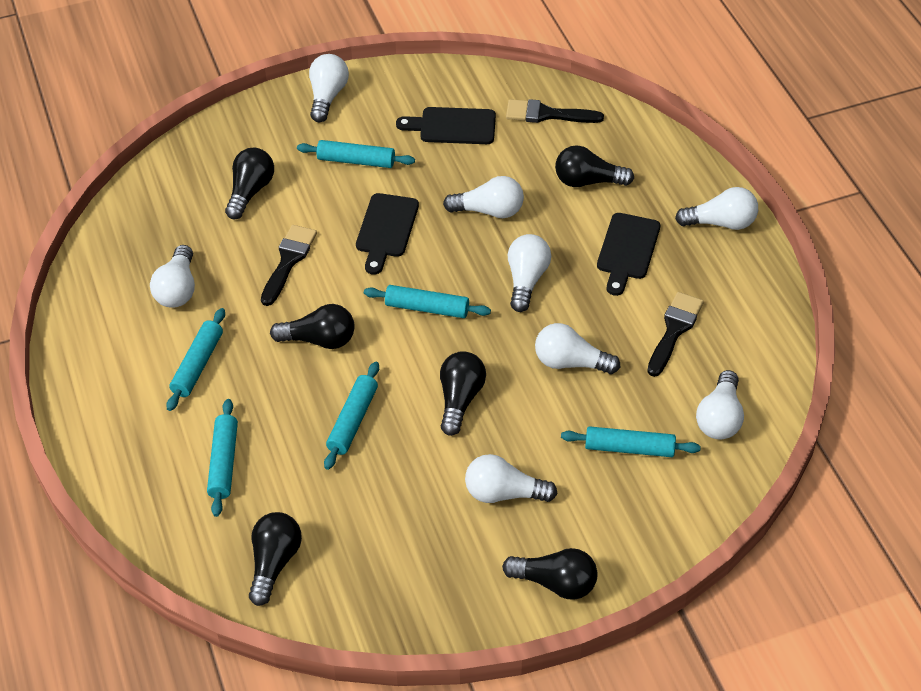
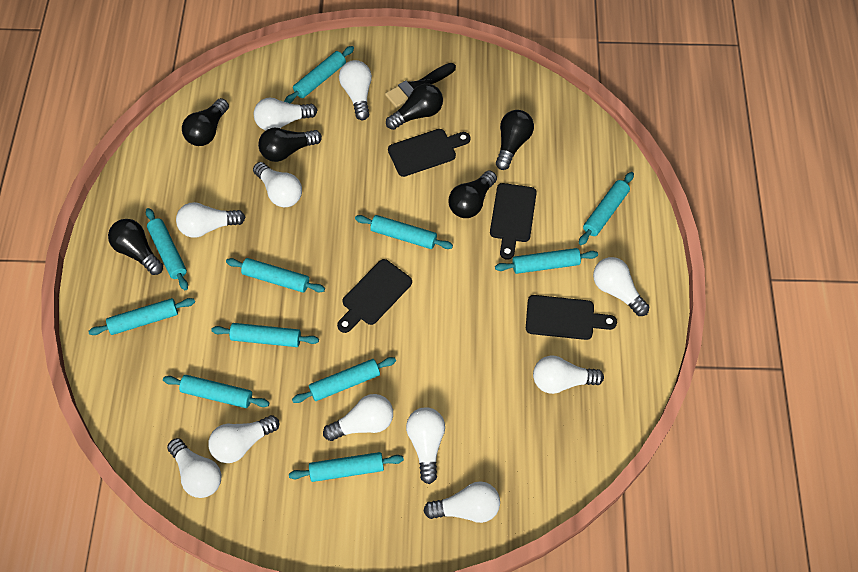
black brush: [261,225,317,306] [506,99,604,123] [647,292,704,377] = 3 -> [385,63,456,108] = 1
black cutting board: [356,193,419,274] [396,107,496,144] [597,213,660,296] = 3 -> [337,259,412,333] [388,129,471,177] [490,183,537,260] [526,295,617,340] = 4
turquoise rolling pin: [166,308,225,411] [207,399,238,517] [297,140,415,168] [324,362,379,470] [364,285,491,318] [561,426,701,457] = 6 -> [88,298,195,335] [146,208,188,290] [163,375,269,408] [211,323,319,347] [226,258,325,293] [284,46,354,103] [289,452,404,482] [292,357,396,403] [355,215,453,249] [495,248,598,274] [579,172,634,245] = 11
white light bulb: [150,245,195,308] [309,54,349,122] [443,176,524,218] [465,454,558,503] [508,234,551,312] [535,323,621,374] [675,187,758,230] [696,370,744,439] = 8 -> [167,438,221,498] [176,202,245,238] [208,415,279,463] [253,162,302,207] [254,98,317,131] [323,394,393,441] [339,60,372,120] [406,407,445,484] [423,481,500,523] [533,356,604,394] [593,257,649,316] = 11

